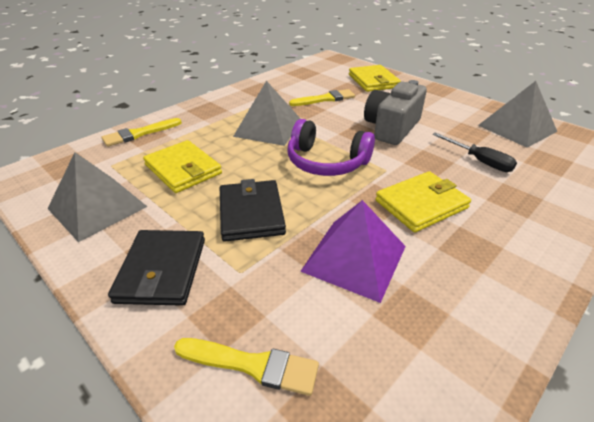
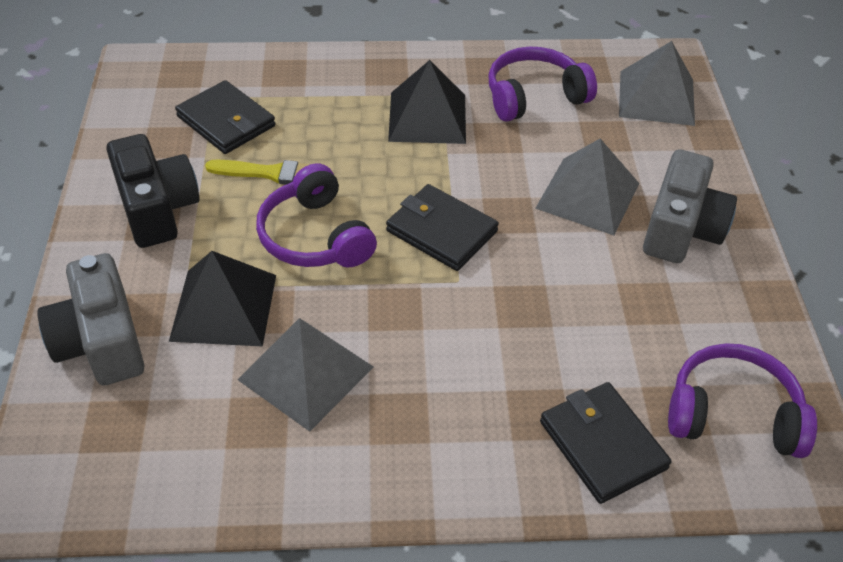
black camera: none = 0 -> [106,134,200,248] = 1
black pyramid: none = 0 -> [169,251,276,347] [388,60,466,144] = 2
black screwdriver: [433,132,517,172] = 1 -> none = 0
black wallet: [108,230,205,306] [220,179,286,242] = 2 -> [175,80,276,154] [386,184,499,271] [540,382,672,504] = 3
grey camera: [364,80,427,145] = 1 -> [37,253,144,385] [643,149,737,263] = 2
purple headphones: [287,119,375,176] = 1 -> [256,163,377,268] [489,47,597,121] [668,343,817,458] = 3
purple pyramid: [300,200,406,303] = 1 -> none = 0
yellow brush: [102,118,182,147] [174,338,319,396] [289,89,355,106] = 3 -> [205,160,310,185] = 1
yellow wallet: [143,140,222,193] [349,65,401,92] [375,171,471,233] = 3 -> none = 0

